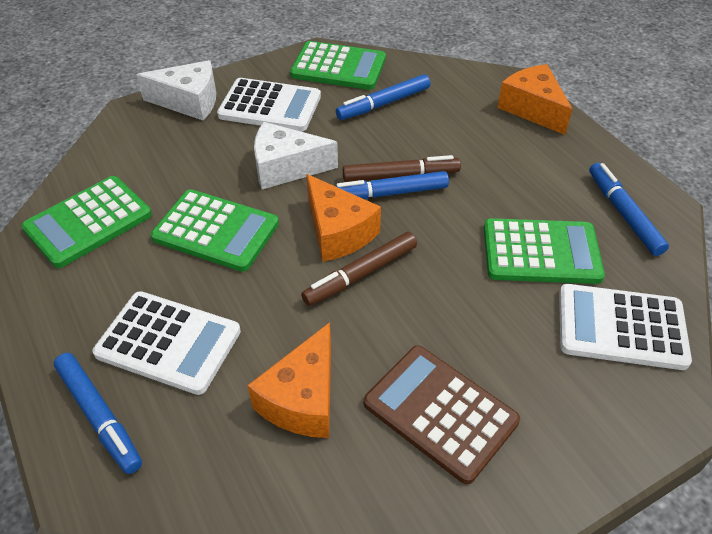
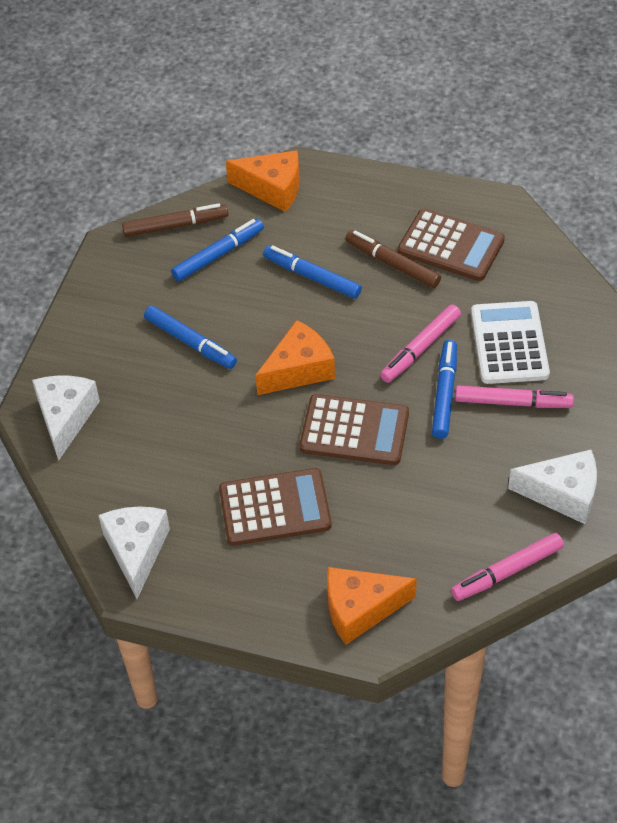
brown calculator: [364,345,520,484] = 1 -> [219,468,332,546] [300,394,409,465] [398,209,505,281] = 3
green calculator: [22,176,152,268] [151,189,279,272] [290,41,386,90] [484,218,605,284] = 4 -> none = 0
pink marker: none = 0 -> [380,304,461,383] [451,533,564,601] [455,386,574,408] = 3
white calculator: [93,291,241,395] [217,78,321,132] [559,284,692,370] = 3 -> [471,301,550,384] = 1
white cheese: [136,60,216,121] [254,122,338,189] = 2 -> [32,375,100,461] [98,506,170,599] [508,450,597,524] = 3

